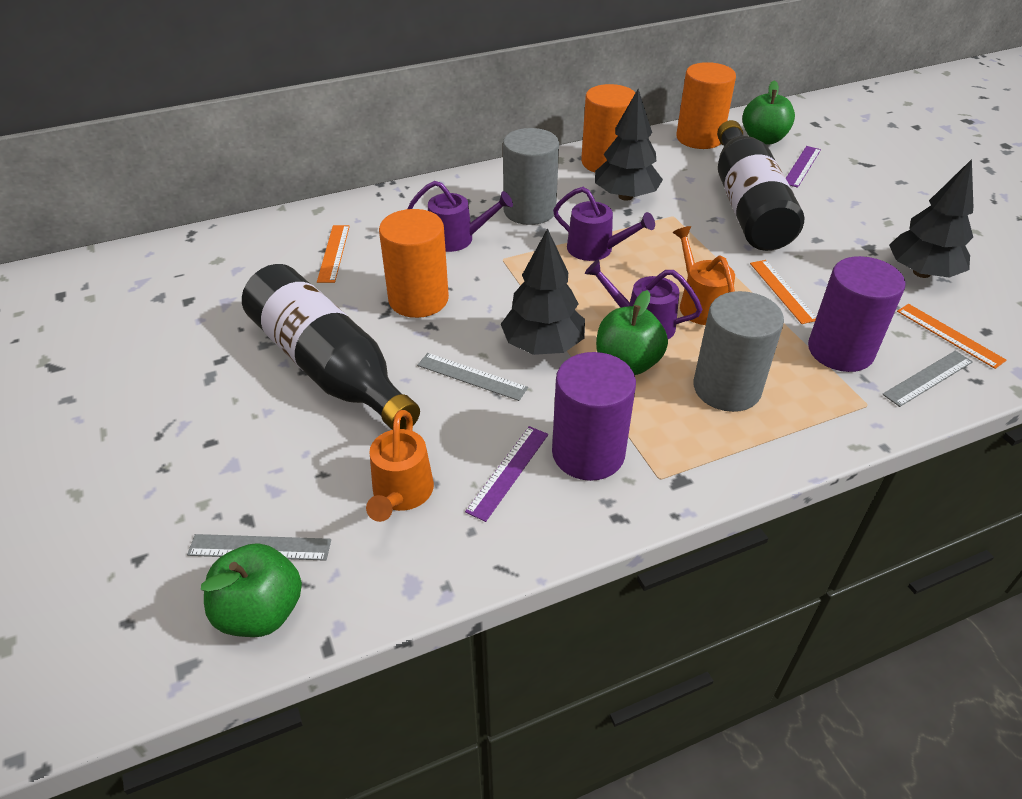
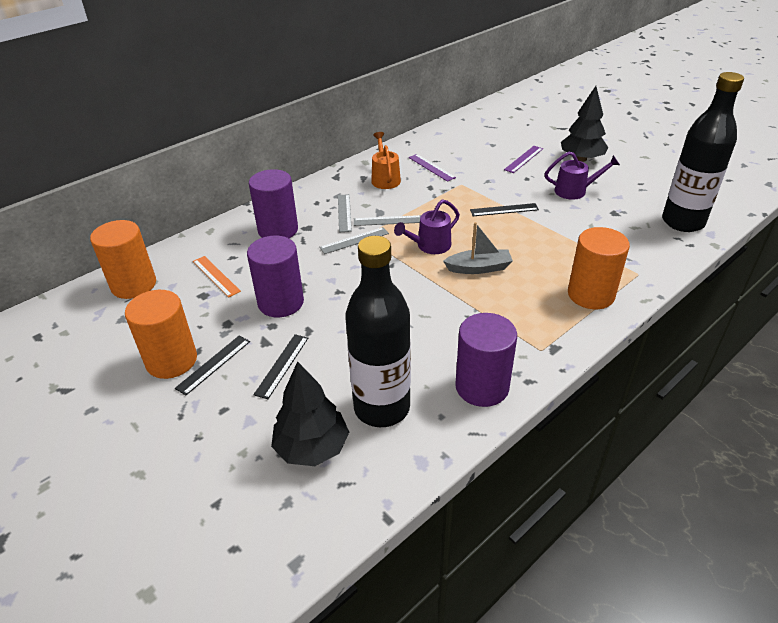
black ruler: none = 0 -> [175,336,250,395] [253,334,308,399] [470,203,539,216] = 3
black tree: [501,228,585,355] [595,89,663,201] [889,159,973,278] = 3 -> [271,361,349,466] [561,86,608,162] = 2
green apple: [201,543,302,637] [596,290,668,375] [742,81,795,145] = 3 -> none = 0
grey boat: none = 0 -> [443,222,513,274] = 1
grey cylinder: [503,128,559,225] [693,291,784,412] = 2 -> none = 0
orange ruler: [317,225,350,283] [750,260,816,324] [897,304,1006,369] = 3 -> [193,256,241,297] = 1
orange watering can: [366,410,434,522] [673,226,735,325] = 2 -> [371,132,401,189] = 1
purple cylinder: [552,352,636,481] [808,256,905,372] = 2 -> [247,236,304,317] [249,169,298,238] [455,313,517,407] = 3
purple watering can: [408,181,513,252] [553,187,655,261] [585,259,703,339] = 3 -> [394,199,460,254] [545,152,620,200] = 2

